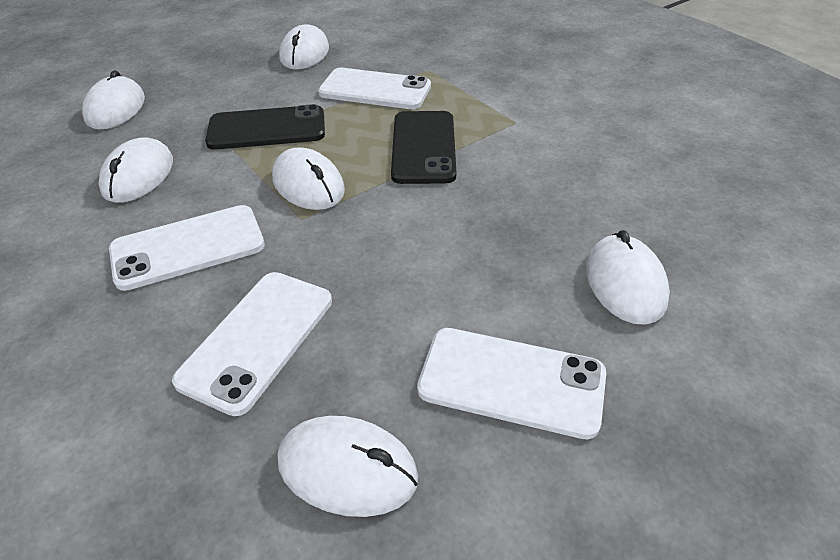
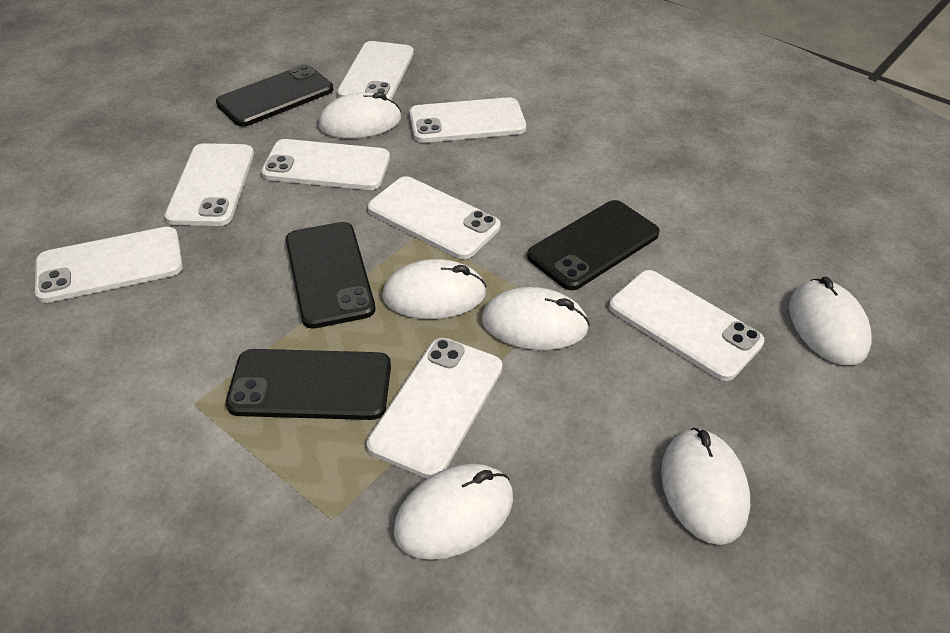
black phone: [205,104,325,150] [391,111,456,184] = 2 -> [216,65,333,127] [226,349,391,420] [286,222,375,329] [527,200,660,290] = 4
white phone: [109,205,265,291] [172,272,332,416] [318,68,431,109] [417,328,606,439] = 4 -> [35,227,183,303] [165,143,254,226] [261,139,390,190] [337,41,414,100] [367,338,502,479] [368,176,500,259] [409,97,526,143] [609,270,764,381] = 8

